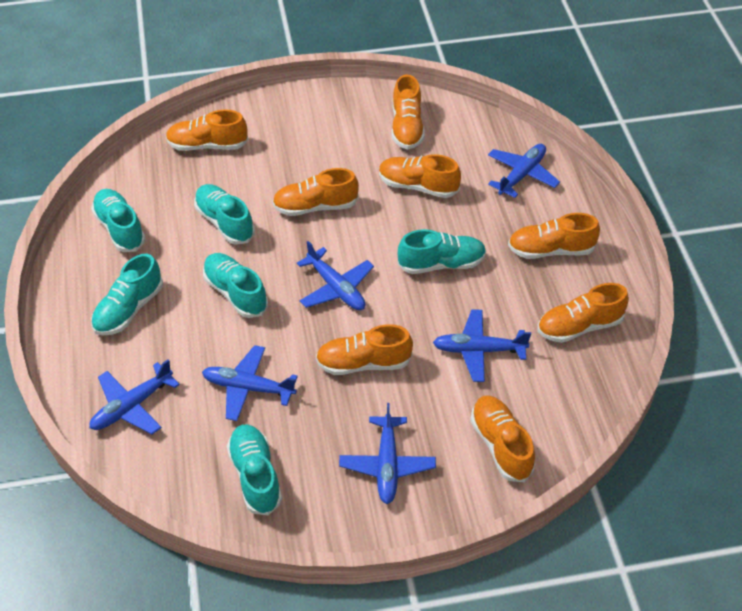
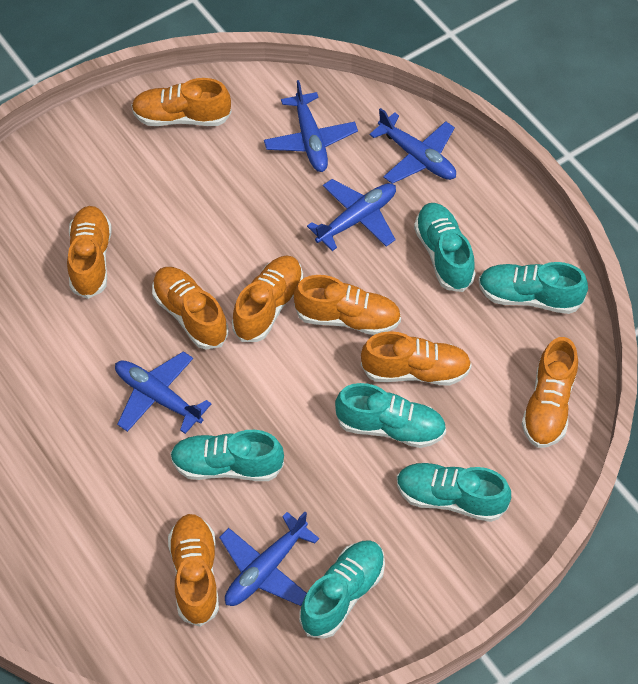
blue plane: [90,359,180,434] [202,345,298,421] [297,241,374,310] [339,403,436,504] [433,309,531,382] [488,144,560,198] = 6 -> [115,351,211,434] [219,512,319,606] [264,80,358,172] [307,179,396,251] [369,108,456,184] = 5

